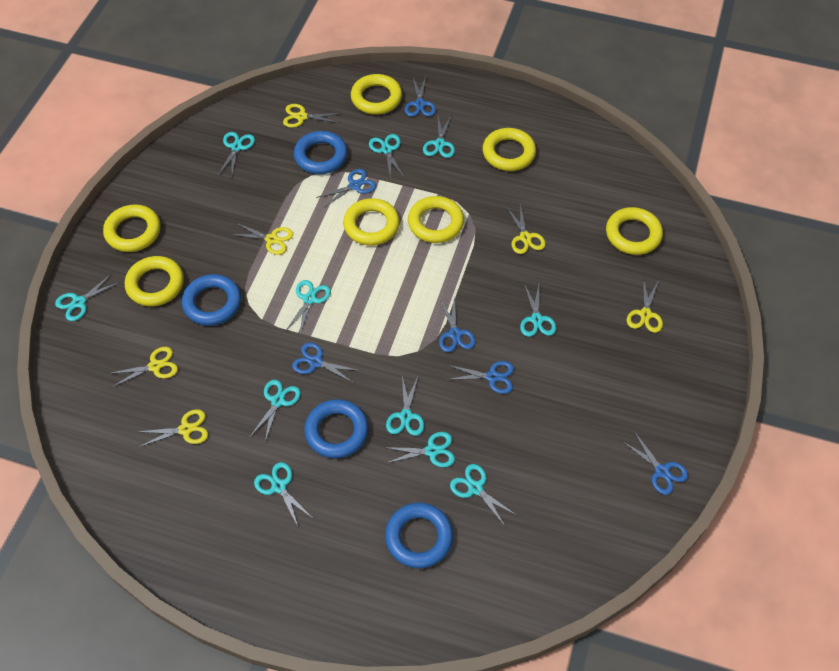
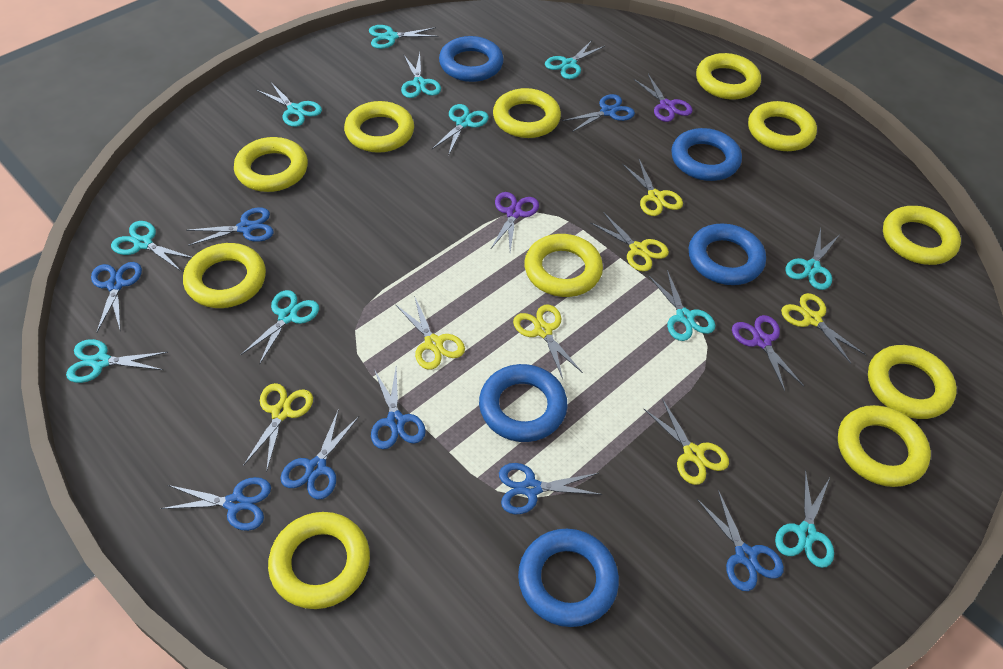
blue ring: [182,274,241,326] [294,131,348,174] [304,399,368,458] [385,503,453,568] = 4 -> [439,36,504,82] [479,364,568,442] [518,529,619,627] [671,128,742,181] [689,223,766,285] = 5
blue scissors: [292,343,361,383] [316,169,376,208] [405,76,436,117] [439,297,476,352] [446,361,514,394] [622,433,688,495] = 6 -> [91,262,142,332] [160,477,271,531] [186,207,274,246] [281,409,359,500] [371,368,426,449] [499,463,602,514] [562,94,635,132] [697,490,784,591] = 8
purple scissors: none = 0 -> [490,192,539,252] [634,74,693,122] [732,315,804,391] = 3
yellow ring: [103,204,160,252] [125,256,184,306] [343,198,400,246] [351,74,402,115] [408,196,464,243] [482,128,536,171] [606,207,663,255] = 7 -> [183,243,266,308] [234,137,308,192] [268,512,370,609] [344,101,414,153] [493,88,561,138] [524,234,603,297] [696,53,761,99] [748,101,817,151] [838,405,931,487] [868,345,957,419] [883,206,961,265] = 11
yellow scissors: [108,347,178,387] [138,409,208,447] [230,223,294,255] [283,104,341,128] [507,204,546,254] [627,277,663,333] = 6 -> [243,383,313,472] [395,296,465,370] [513,305,583,379] [590,213,669,272] [623,159,683,216] [644,399,729,485] [781,293,866,364] = 7

